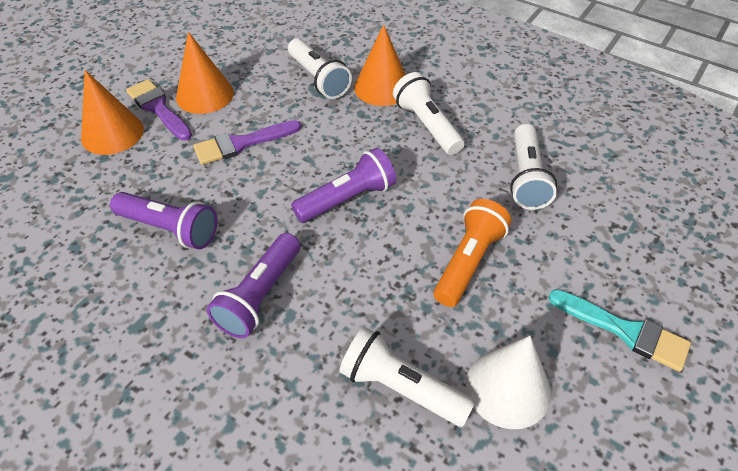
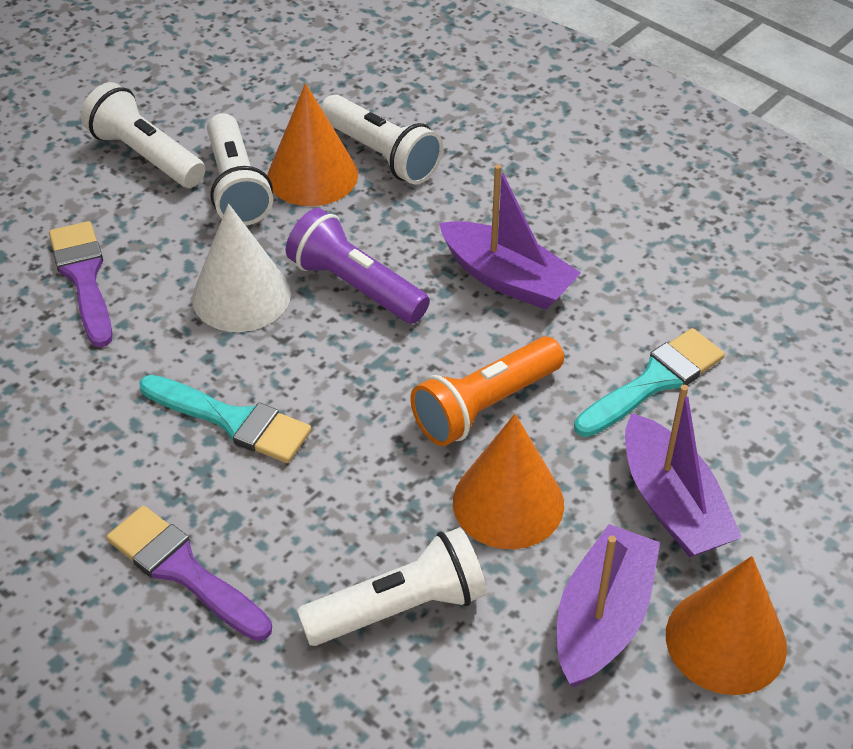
purple boat: none = 0 -> [439,164,581,310] [557,524,660,687] [625,385,742,557] = 3
purple flashlight: [110,192,218,249] [207,233,300,338] [291,148,396,223] = 3 -> [286,208,430,324] = 1
turquoise brush: [548,289,691,372] = 1 -> [139,375,312,463] [574,328,725,437] = 2

